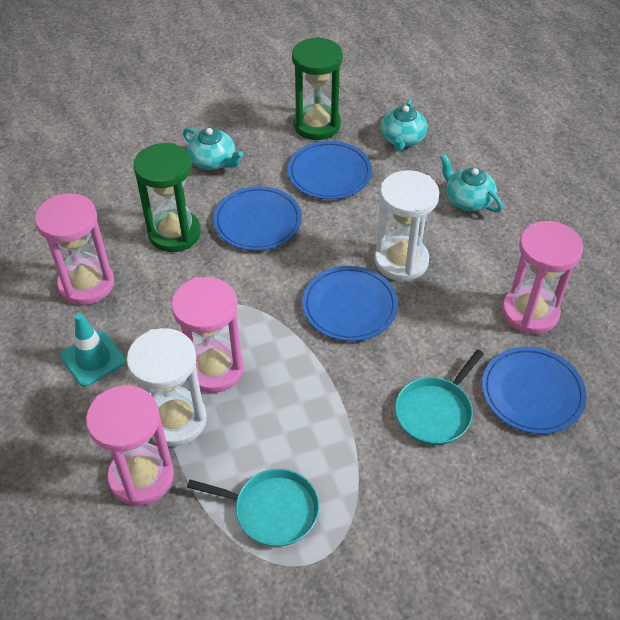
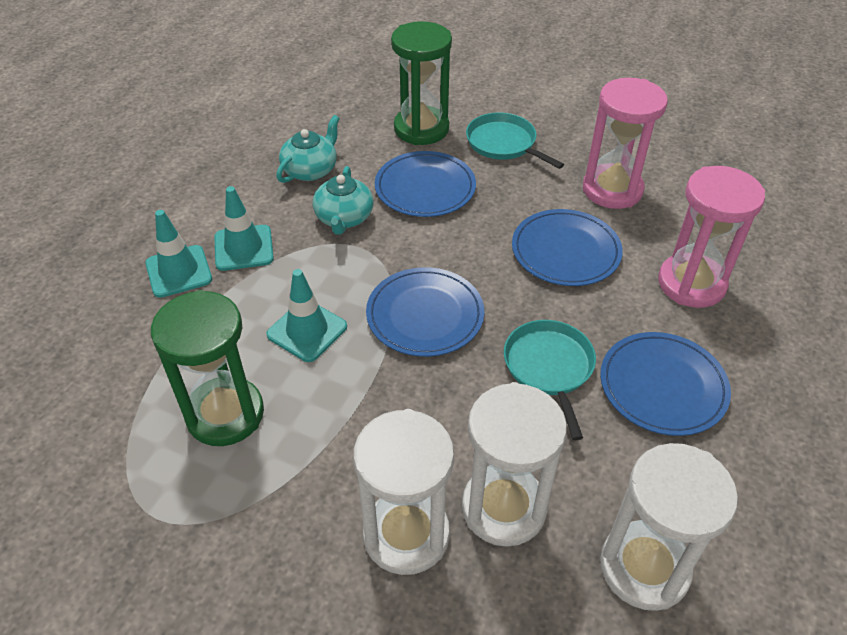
pink hourglass: [35,193,114,305] [86,385,174,506] [171,277,244,393] [502,221,583,334] = 4 -> [583,78,668,209] [658,166,765,308] = 2
turquoise teapot: [183,128,243,170] [381,99,427,151] [440,154,503,212] = 3 -> [276,115,340,183] [313,166,373,235] = 2
turquoise traffic cone: [60,313,126,387] = 1 -> [145,210,212,298] [214,186,274,271] [266,269,347,362] = 3
white hourglass: [127,328,207,446] [375,170,439,281] = 2 -> [353,409,454,575] [462,382,567,547] [600,443,738,611] = 3

